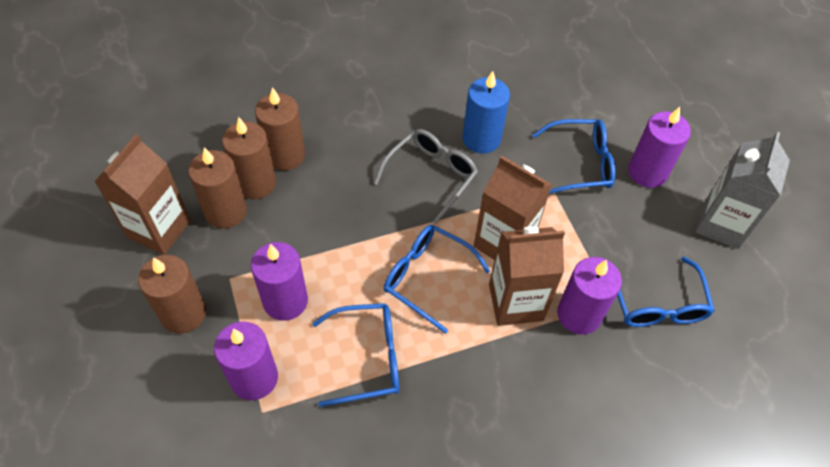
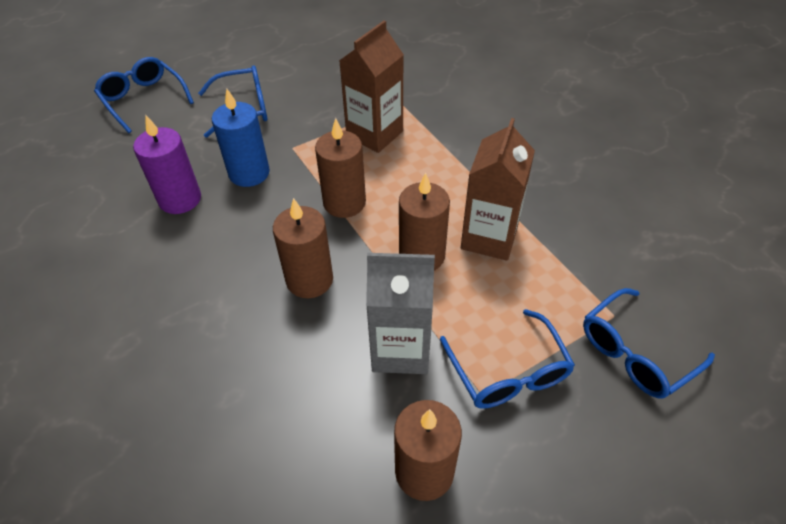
brown carton: [94,134,190,255] [474,156,552,260] [489,226,565,326] = 3 -> [339,21,404,153] [461,118,535,261] = 2
grey glasses: [374,129,478,224] = 1 -> none = 0
purple candle: [214,321,278,400] [251,242,308,321] [557,257,622,335] [628,107,691,188] = 4 -> [133,115,201,214] = 1

